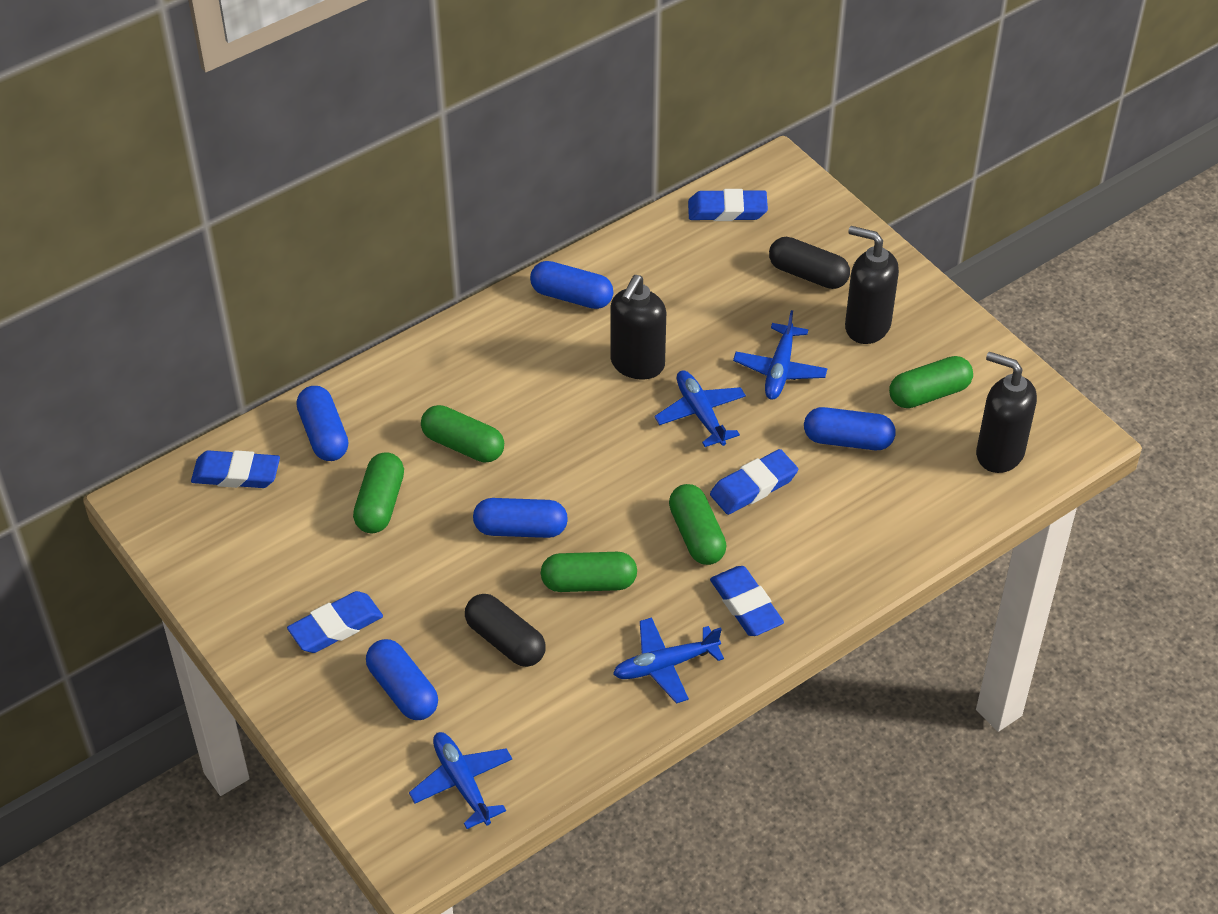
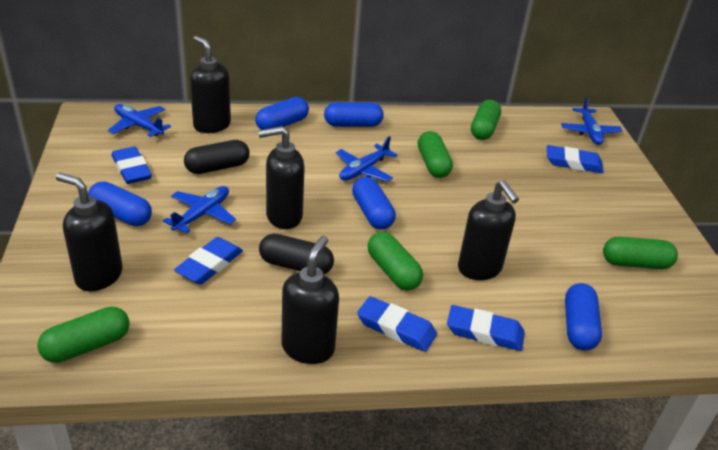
black soap dispenser: [610,275,666,380] [845,226,899,344] [976,352,1037,473] = 3 -> [56,173,123,291] [190,36,231,133] [258,126,305,229] [282,236,339,364] [458,180,519,280] = 5

